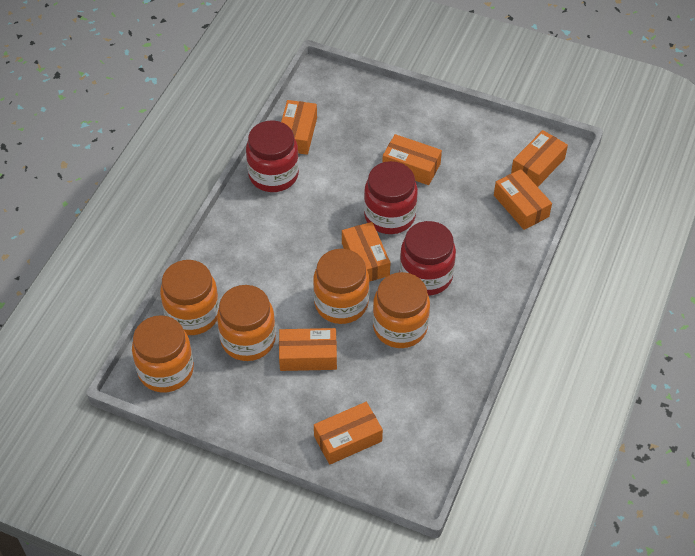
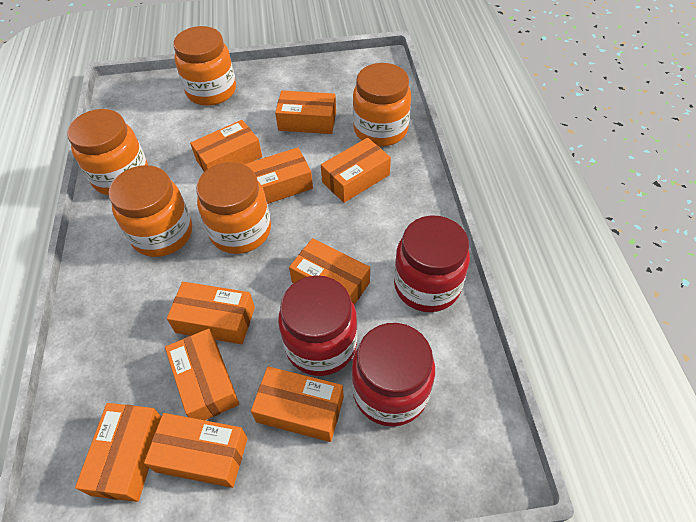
orange box: [279,328,337,371] [281,100,317,155] [314,402,383,465] [342,222,390,282] [382,134,442,185] [494,169,552,230] [511,130,568,187] = 7 -> [75,403,162,502] [144,413,248,488] [165,329,239,420] [167,282,255,344] [190,120,262,172] [244,147,313,204] [251,366,344,442] [275,91,336,134] [289,238,370,305] [321,138,391,203] = 10

